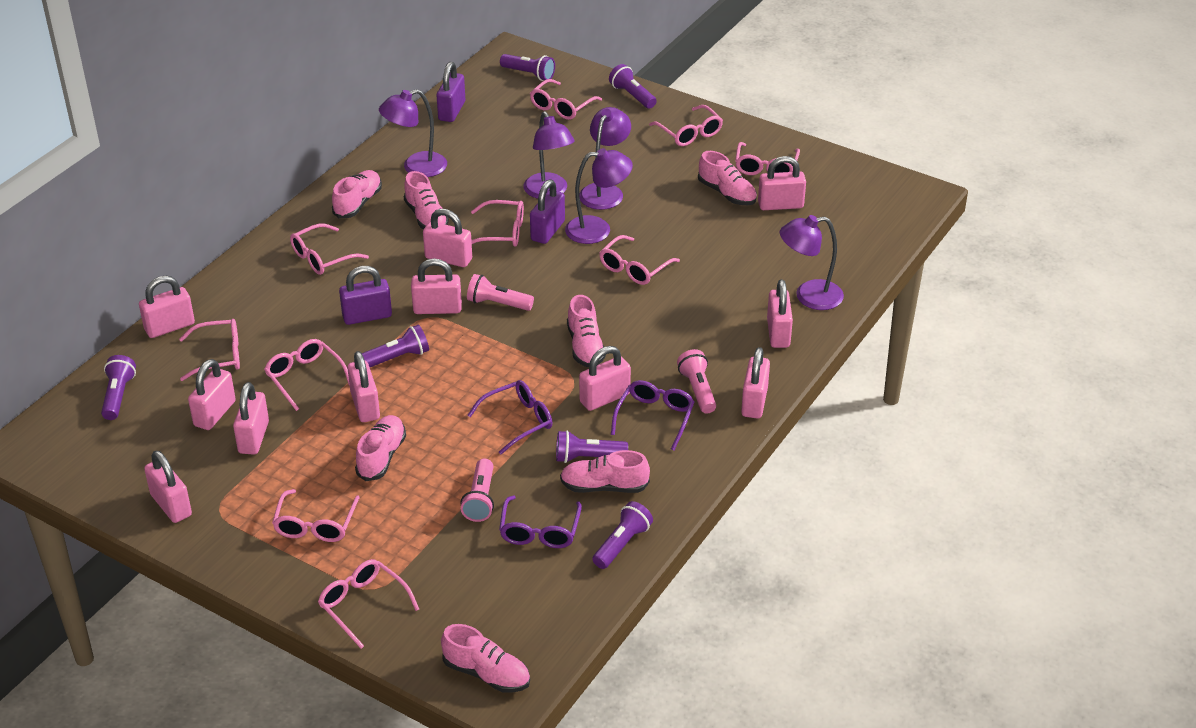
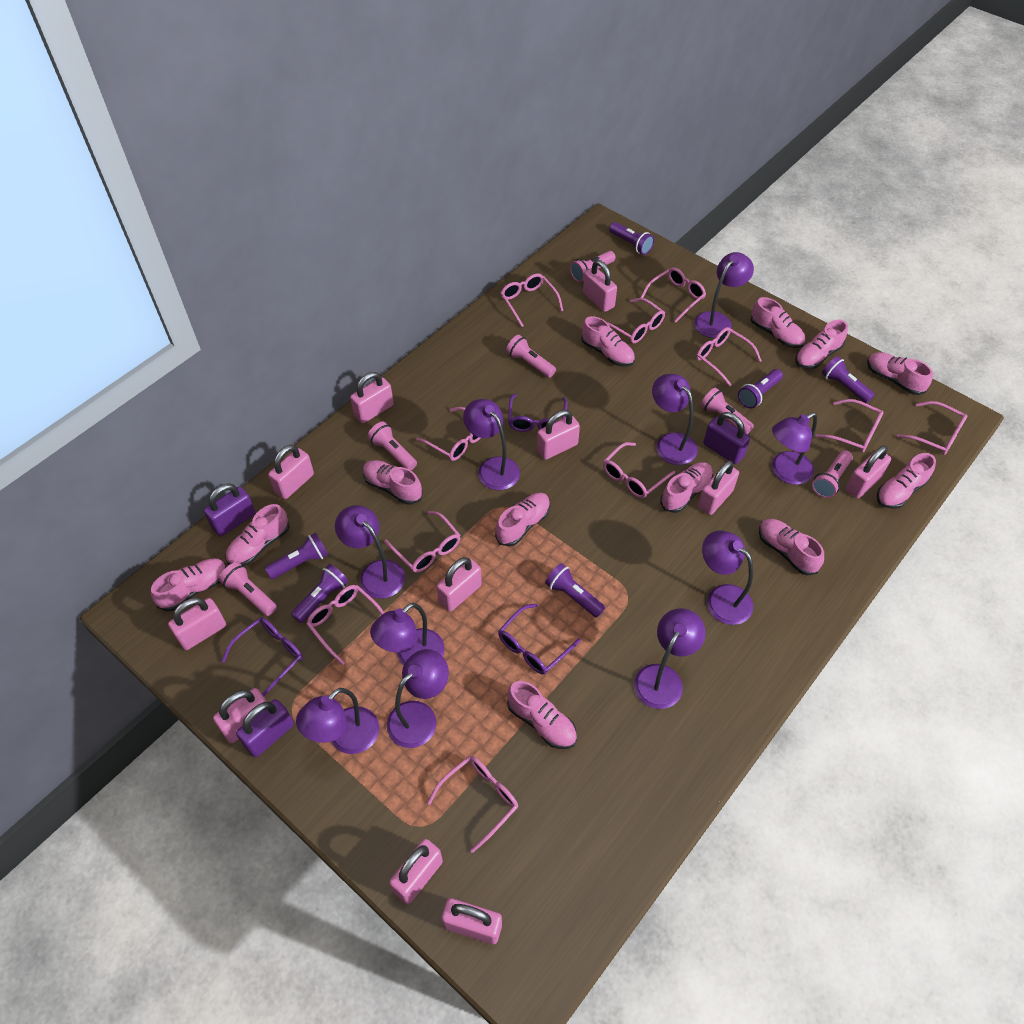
pink flashlight: [460,458,494,522] [467,274,534,311] [677,349,716,414] = 3 -> [219,562,277,616] [367,422,417,470] [506,335,556,378] [570,251,616,282] [700,387,754,434] [812,450,853,498] = 6
pink glasses: [179,319,240,381] [264,339,349,411] [272,489,360,542] [290,224,369,275] [318,559,419,649] [471,200,524,246] [530,79,602,120] [599,235,680,285] [649,105,723,146] [735,142,800,175] = 10 -> [306,585,384,665] [384,511,461,573] [416,407,480,461] [427,756,518,853] [501,273,563,327] [603,442,675,498] [607,298,665,343] [640,267,706,322] [696,327,762,387] [816,399,884,453] [897,401,967,455] = 11
pink shoe: [332,170,382,218] [355,415,406,481] [404,171,449,229] [441,624,530,693] [560,450,650,493] [567,295,606,367] [698,151,757,205] = 7 -> [151,558,227,612] [225,504,290,566] [363,460,423,505] [495,493,550,547] [507,681,577,749] [581,316,635,366] [660,462,713,513] [751,297,805,348] [759,519,824,575] [795,320,848,369] [867,352,933,395] [877,453,936,509] = 12
purple lamp: [379,89,447,177] [524,111,574,199] [565,148,633,244] [579,107,631,210] [780,215,844,310] = 5 -> [296,688,379,754] [335,505,405,599] [370,603,445,666] [387,649,449,748] [463,399,520,490] [634,608,706,709] [652,374,698,465] [694,252,754,338] [702,530,753,625] [772,412,817,485] = 10

